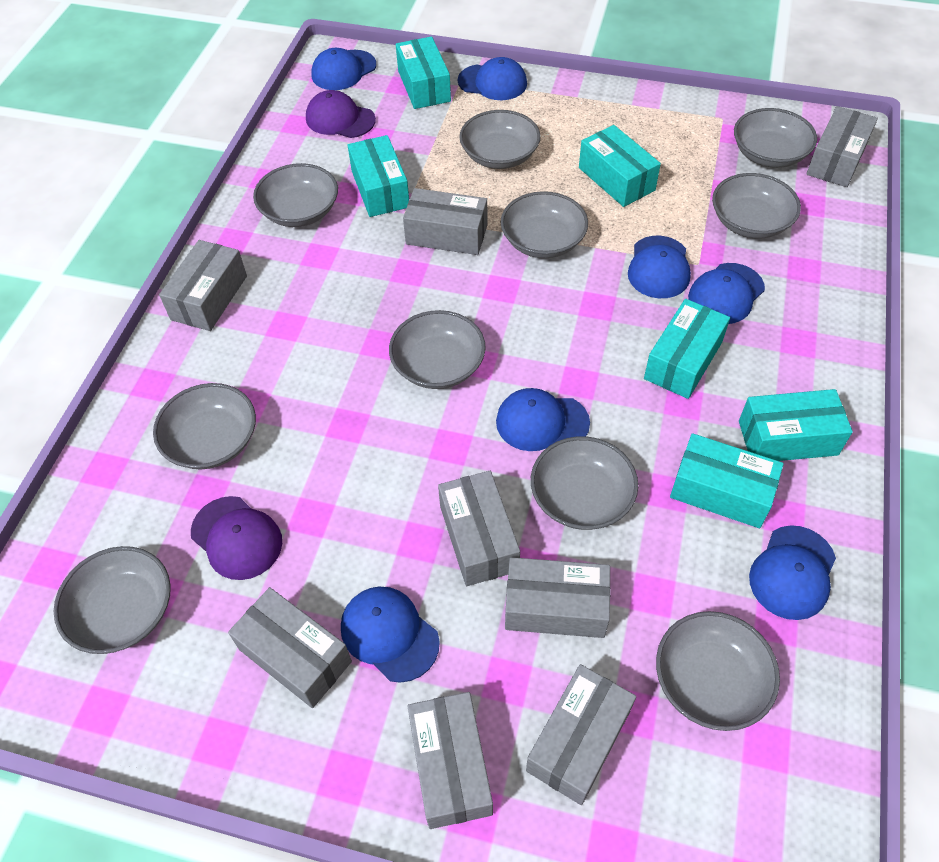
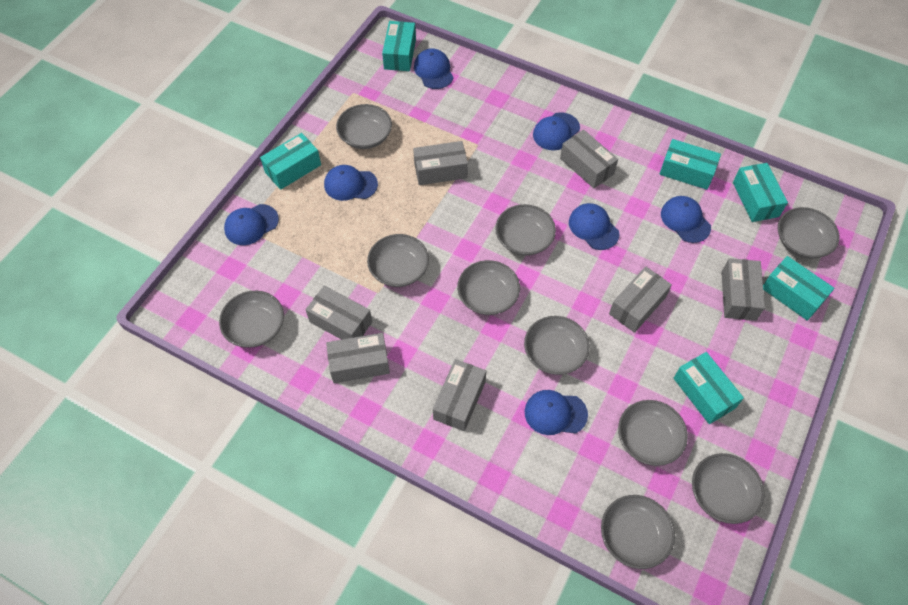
grey box: [159,240,247,331] [228,587,352,708] [403,188,487,255] [407,692,493,829] [438,471,520,586] [505,557,611,638] [526,664,636,805] [806,106,878,187] = 8 -> [305,286,372,340] [326,333,390,383] [413,141,468,185] [433,359,486,431] [560,129,618,188] [609,266,672,333] [721,258,765,321] = 7
purple cap: [191,496,282,580] [306,90,376,138] = 2 -> none = 0

